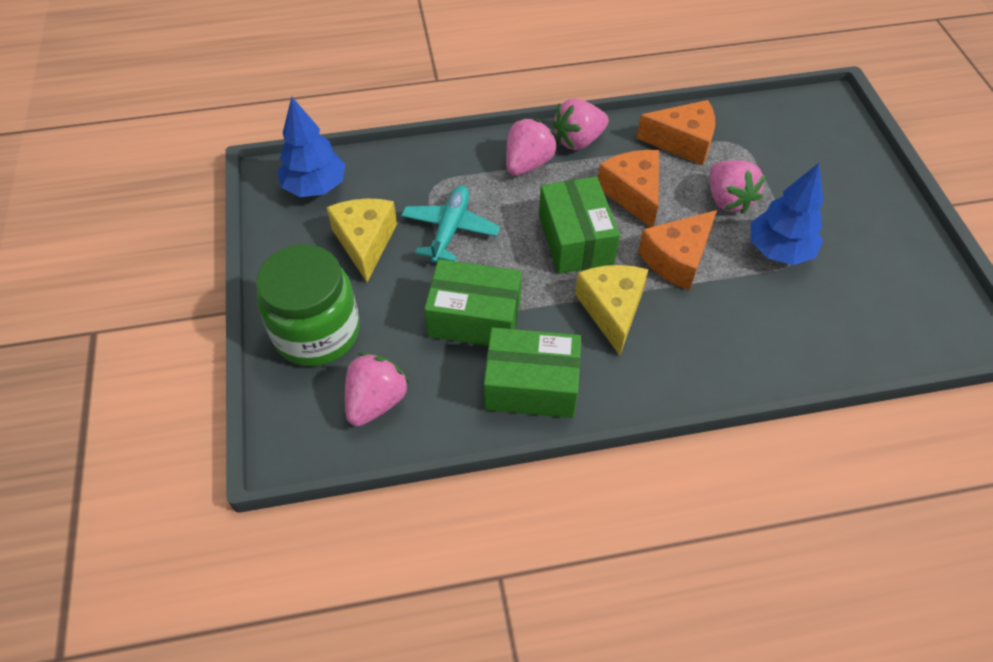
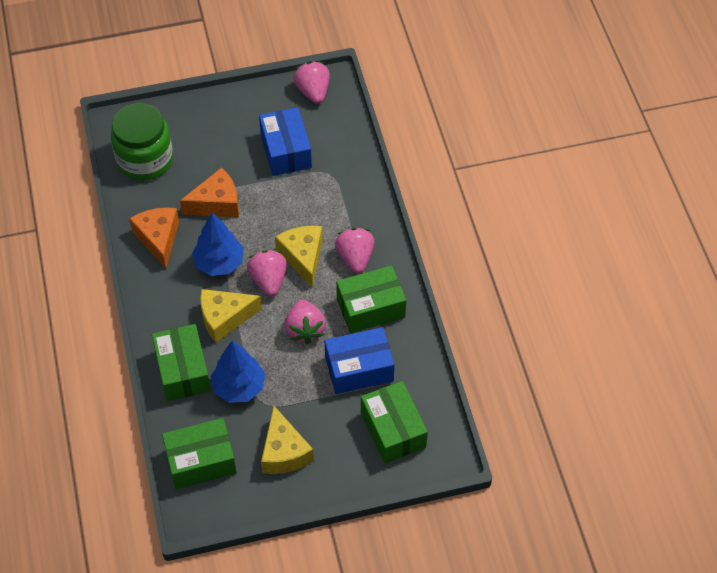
blue box: none = 0 -> [259,107,312,176] [325,327,395,394] = 2
green box: [424,259,522,346] [484,327,581,418] [539,176,620,274] = 3 -> [152,324,211,401] [162,418,237,489] [336,265,406,333] [361,381,428,463] = 4
orange cheese: [598,150,659,227] [636,100,715,165] [638,210,717,291] = 3 -> [129,207,179,269] [180,167,239,217] = 2
turquoise plane: [401,186,500,263] = 1 -> none = 0
yellow cheese: [326,199,397,282] [575,265,649,356] = 2 -> [200,289,262,343] [261,406,314,474] [275,226,323,287] = 3

